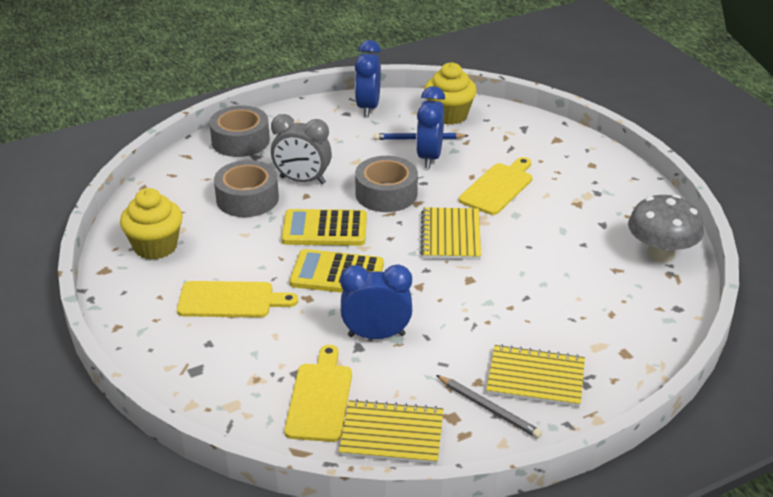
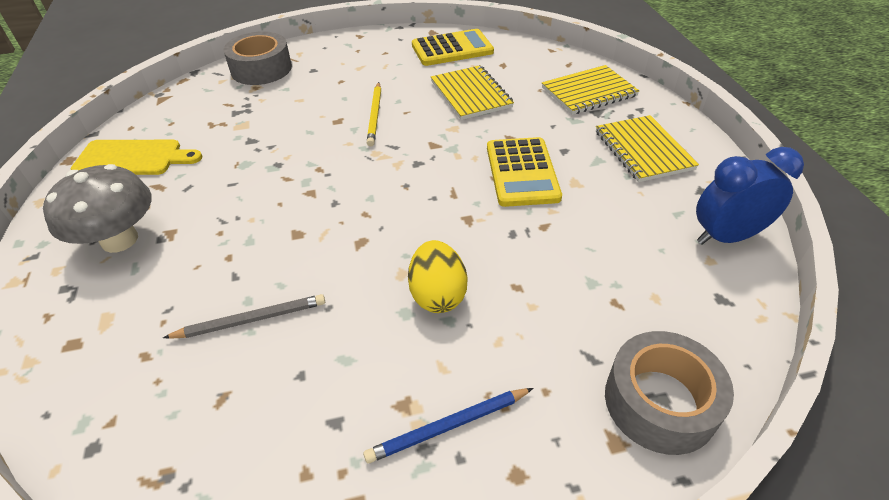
blue clock: [340,265,412,339] [355,40,381,117] [416,86,445,168] = 3 -> [696,147,804,245] = 1
grey clock: [271,114,332,184] = 1 -> none = 0
grey tape: [209,106,270,157] [214,160,279,217] [355,156,418,212] = 3 -> [223,31,292,85] [605,331,734,455] = 2
yellow cupcake: [120,188,183,260] [425,62,477,125] = 2 -> none = 0
yellow cutting board: [177,281,298,318] [284,345,352,442] [459,157,532,215] = 3 -> [71,140,202,175] = 1
yellow egg: none = 0 -> [408,240,468,313] = 1
yellow pencil: none = 0 -> [367,82,381,146] = 1

